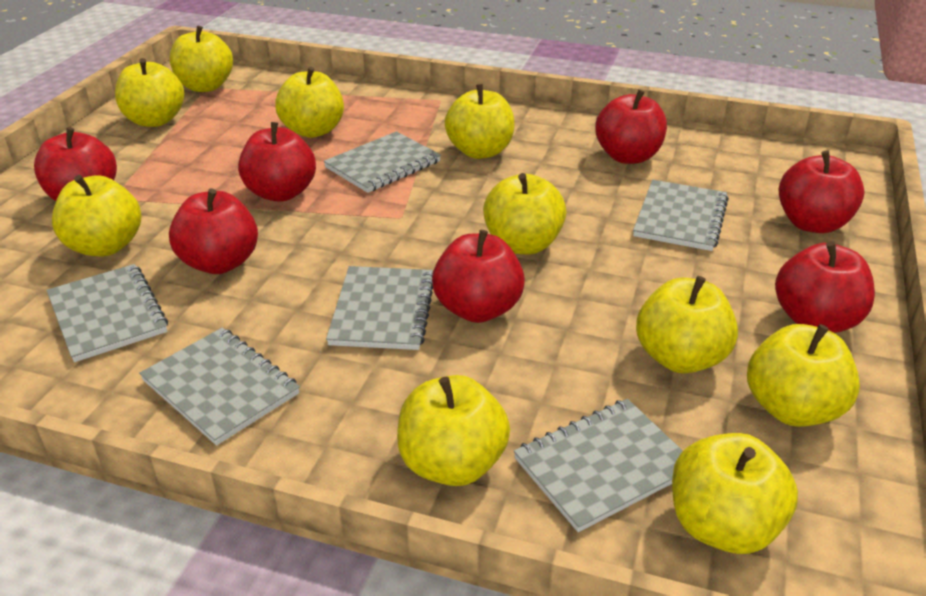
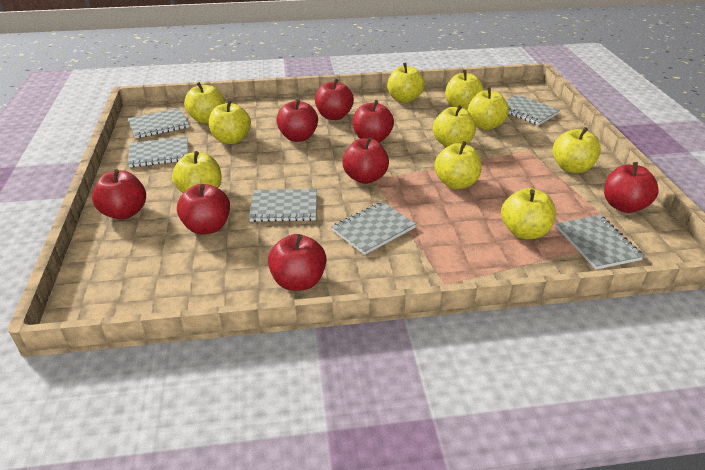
red apple: [34,127,117,201] [169,189,258,274] [238,122,316,202] [432,230,525,323] [595,89,667,164] [775,241,875,333] [779,150,865,233] = 7 -> [92,169,146,220] [177,184,230,235] [268,234,326,291] [276,99,318,142] [315,79,354,120] [342,137,389,184] [352,100,394,143] [604,162,659,213] = 8

